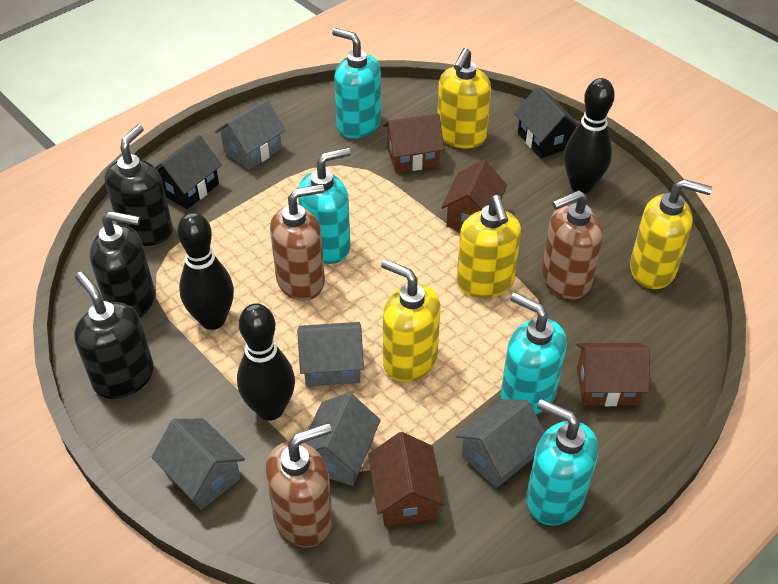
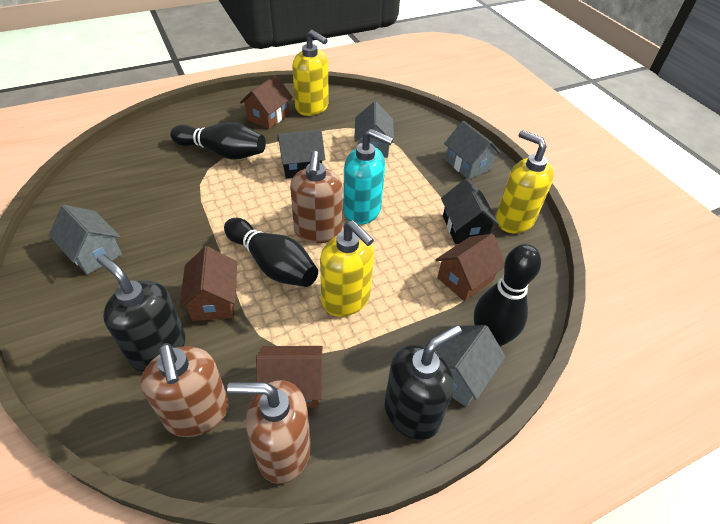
black soap dispenser: [74,272,154,399] [90,211,155,318] [105,125,173,246] = 3 -> [97,254,186,371] [385,325,462,440] = 2
grey house: [151,419,245,510] [215,99,286,170] [297,322,364,387] [304,392,381,486] [456,399,545,488] = 5 -> [49,205,122,275] [354,101,394,158] [436,325,506,407] [444,121,501,180] = 4
turquoise soap dispenser: [298,147,351,264] [332,28,381,139] [501,292,567,415] [526,399,598,526] = 4 -> [343,129,393,225] = 1
yellow soap dispenser: [381,259,441,382] [437,48,491,149] [457,195,521,298] [630,179,712,289] = 4 -> [292,30,329,116] [320,220,374,317] [496,130,554,233] = 3

